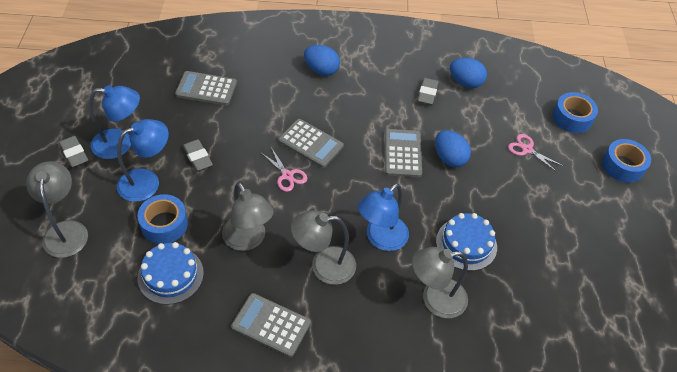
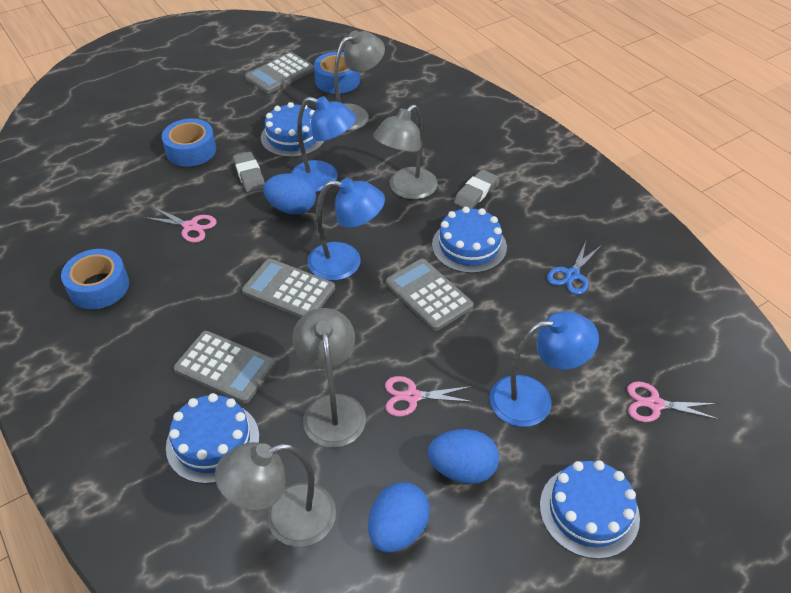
blue cake: [138,242,204,305] [436,213,497,271] = 2 -> [166,393,259,484] [261,102,325,157] [432,206,507,273] [540,460,640,559] = 4
blue scissors: none = 0 -> [547,241,602,295] = 1
grey eraser: [59,136,88,167] [182,139,213,171] [418,78,439,105] = 3 -> [233,152,265,193] [454,169,498,209] = 2
pink scissors: [261,147,307,192] [508,134,563,173] = 2 -> [144,207,217,243] [385,376,474,416] [627,381,720,422] = 3

